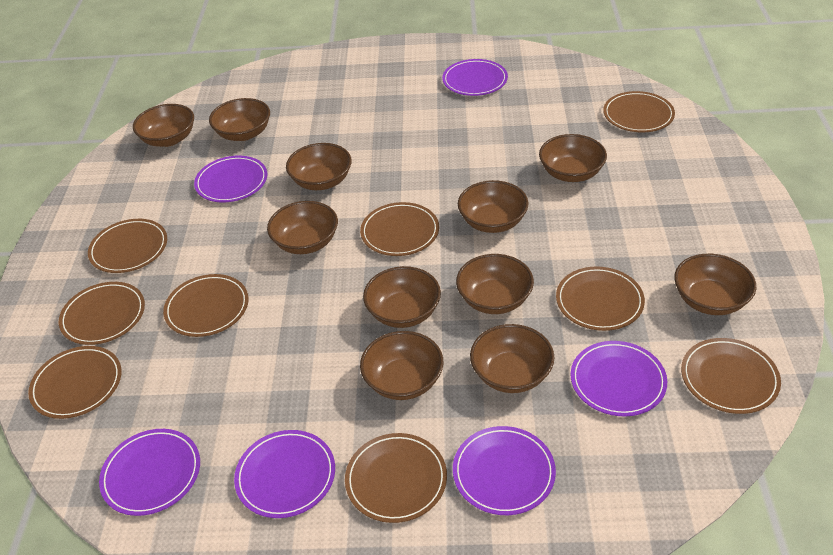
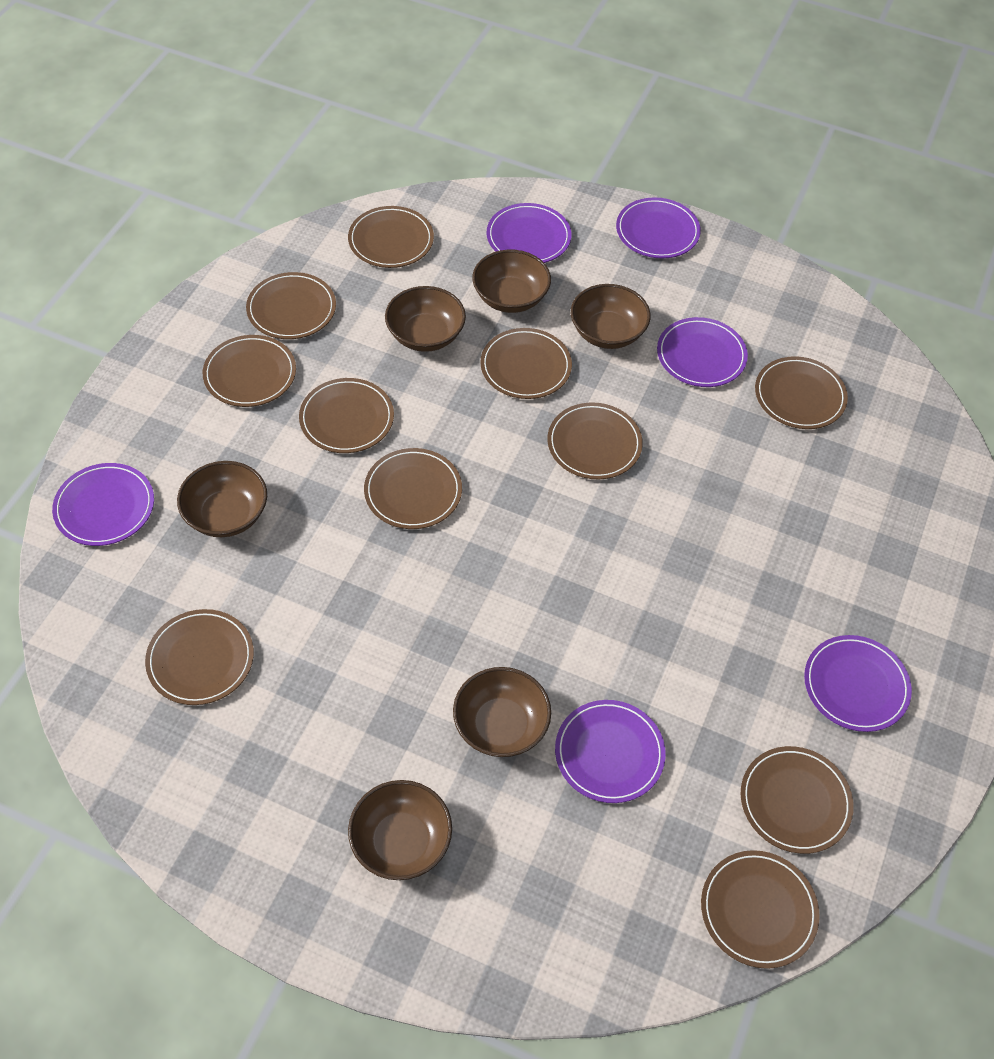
brown bowl: [133,104,194,147] [209,98,270,141] [267,201,338,254] [286,143,352,190] [360,331,443,400] [363,266,441,328] [456,254,534,314] [458,180,529,233] [470,324,555,393] [539,134,607,182] [674,254,756,315] = 11 -> [177,461,267,537] [348,780,452,880] [385,286,466,352] [453,667,551,757] [472,250,551,313] [571,284,651,349] = 6
brown plate: [28,346,122,419] [59,282,145,345] [88,219,167,273] [163,274,249,337] [345,433,447,523] [360,202,439,256] [556,267,645,331] [603,91,675,132] [681,338,781,414] = 9 -> [145,609,254,705] [203,335,296,407] [246,272,336,339] [299,378,394,453] [348,206,434,268] [364,448,462,529] [480,328,572,399] [547,402,643,479] [701,850,820,969] [741,746,854,854] [755,356,848,429] = 11

